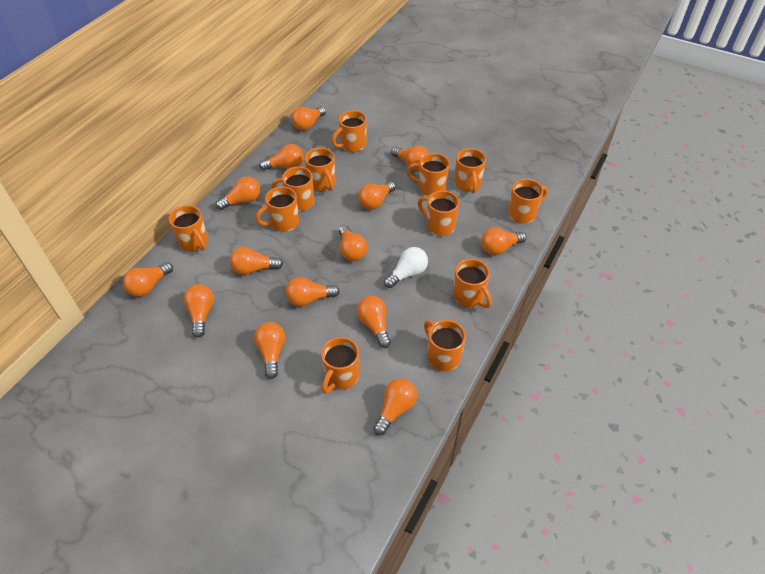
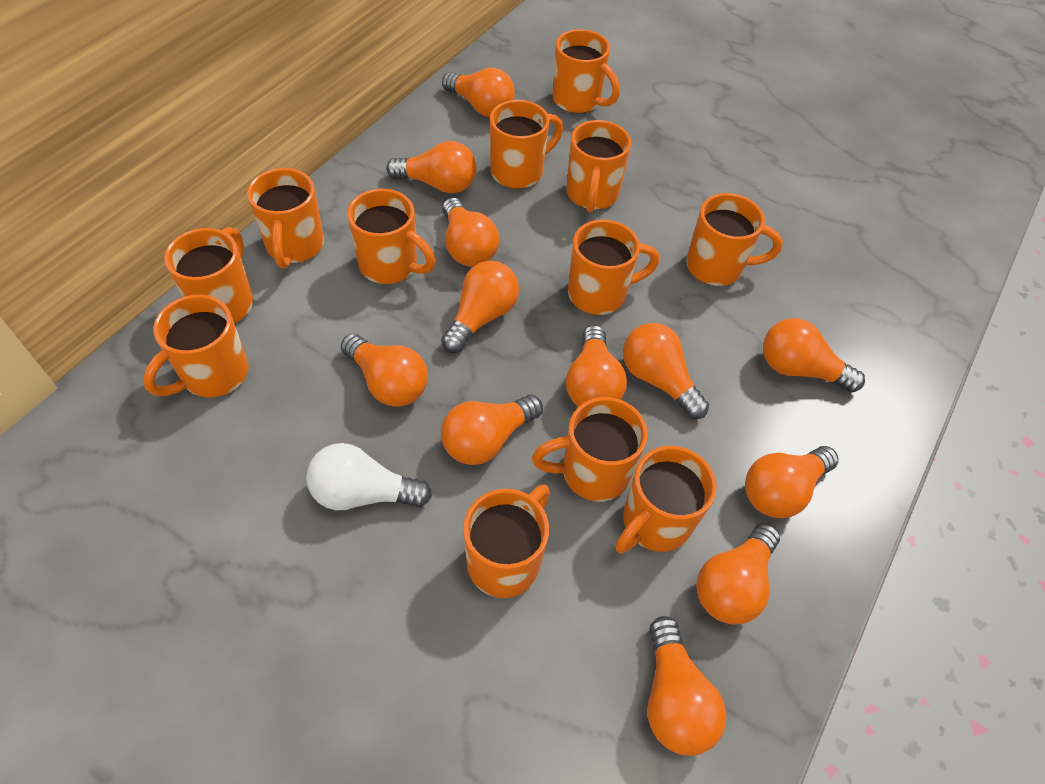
orange light bulb: [123,262,173,297] [183,284,214,338] [216,176,261,210] [230,247,283,275] [254,322,285,379] [259,144,304,170] [286,277,340,306] [291,106,326,131] [339,225,367,261] [357,296,391,348] [358,181,396,210] [373,378,417,435] [391,146,429,171] [481,227,526,255] = 14 -> [341,334,428,407] [386,141,477,194] [441,261,519,353] [441,395,543,465] [442,68,515,117] [442,198,499,267] [566,325,627,407] [623,323,709,419] [648,616,726,756] [696,523,780,625] [745,446,839,518] [763,318,865,393] = 12

